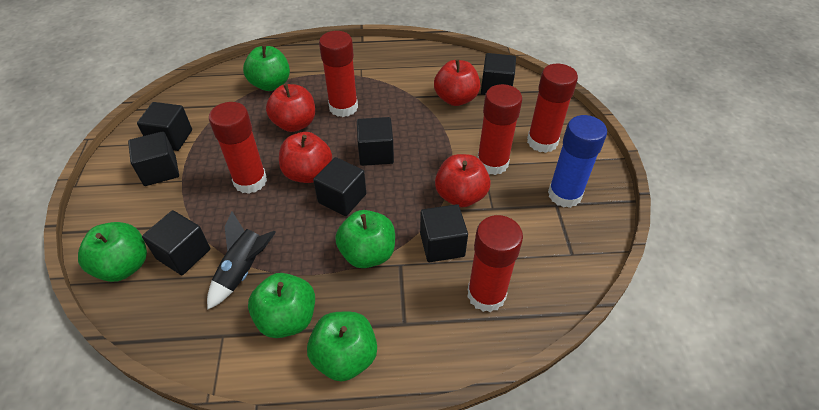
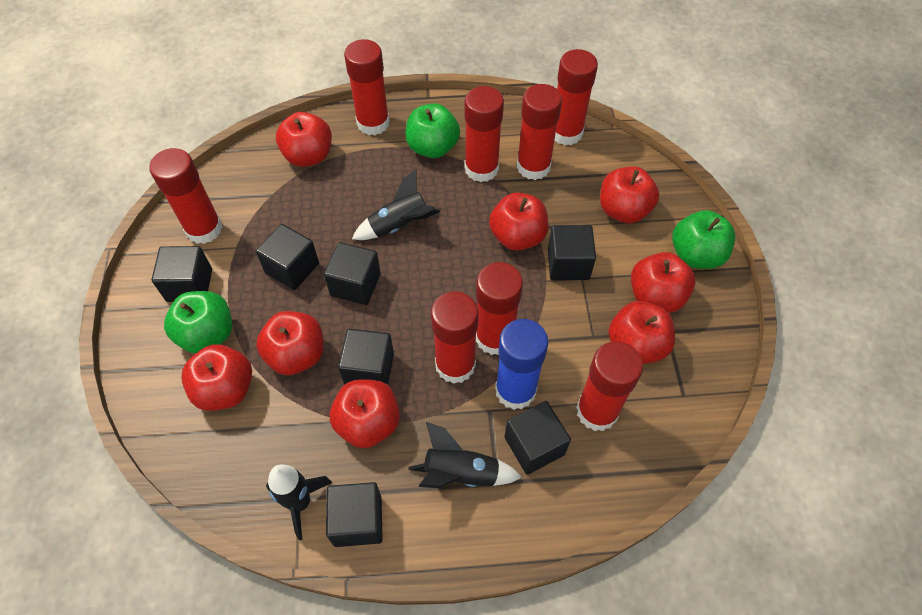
black rocket: [207,212,276,310] = 1 -> [266,464,332,540] [352,170,440,240] [408,422,522,488] = 3
green apple: [78,222,147,282] [243,45,290,91] [248,273,315,338] [307,312,377,382] [335,210,395,268] = 5 -> [164,291,232,353] [405,104,460,158] [672,210,735,269] = 3
red apple: [266,84,315,132] [279,132,332,183] [434,59,480,106] [435,154,491,207] = 4 -> [181,344,252,411] [256,311,323,375] [276,112,332,167] [330,380,400,448] [489,192,548,251] [600,167,659,224] [608,301,675,364] [631,252,695,313] = 8
red glue stick: [209,102,267,194] [319,31,358,117] [467,215,523,312] [477,84,522,175] [527,64,578,153] = 5 -> [149,148,223,244] [344,39,390,135] [431,291,478,384] [464,86,504,182] [476,262,523,355] [517,84,562,180] [554,49,598,145] [576,341,643,431] = 8

